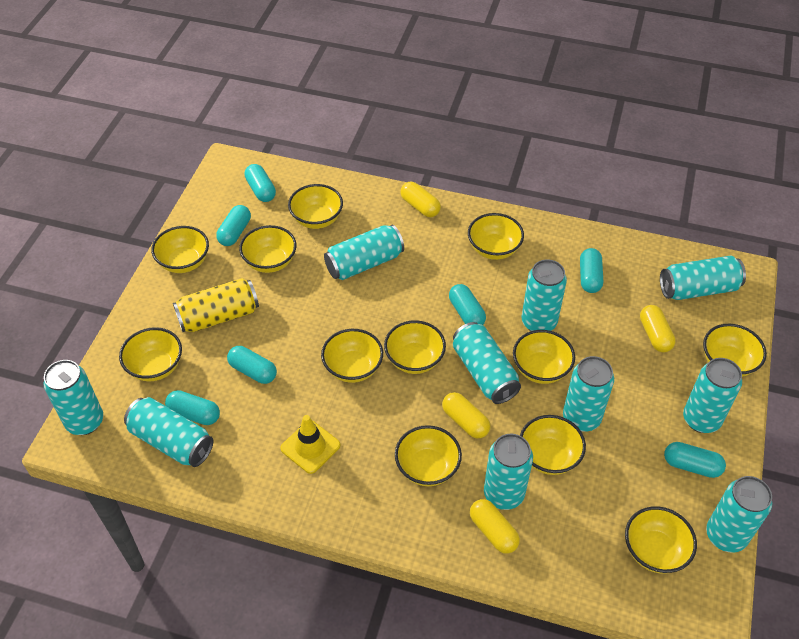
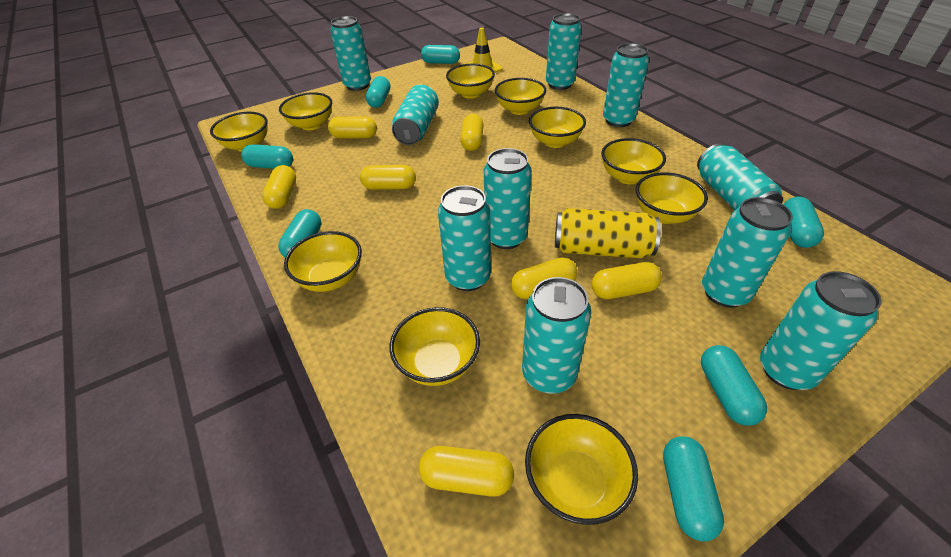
yellow bowl: [119,327,182,381] [151,226,209,273] [239,225,297,273] [288,184,343,229] [321,329,383,383] [384,320,446,374] [395,425,462,486] [468,213,524,260] [513,330,575,384] [520,415,586,475] [625,506,697,574] [703,324,767,377] = 12 -> [210,112,268,152] [279,92,332,130] [284,231,362,292] [390,307,480,386] [446,64,495,99] [495,78,546,115] [525,414,638,525] [529,107,586,148] [601,138,666,184] [636,172,708,224] = 10
yellow capsule: [400,182,441,217] [442,392,490,438] [470,499,520,554] [640,305,676,353] = 4 -> [262,165,296,209] [328,117,377,138] [360,165,416,190] [419,446,514,497] [460,114,484,151] [511,257,577,299] [591,262,662,299] = 7

